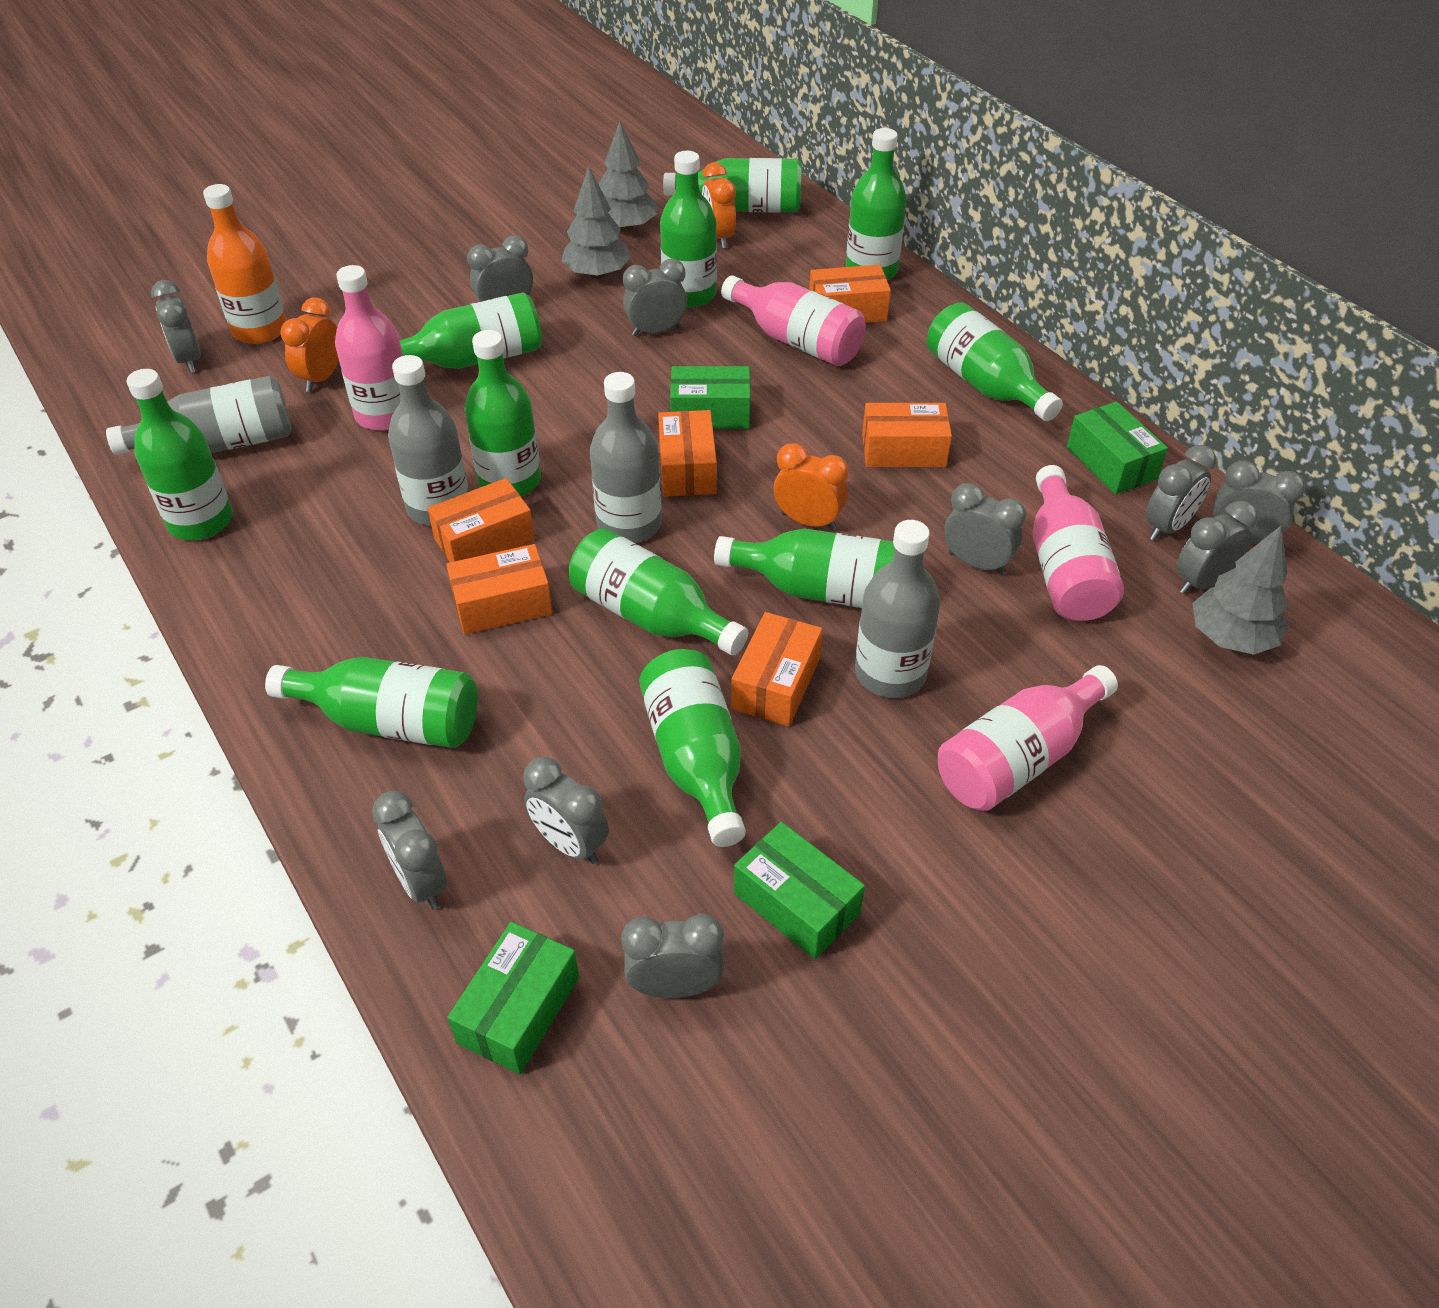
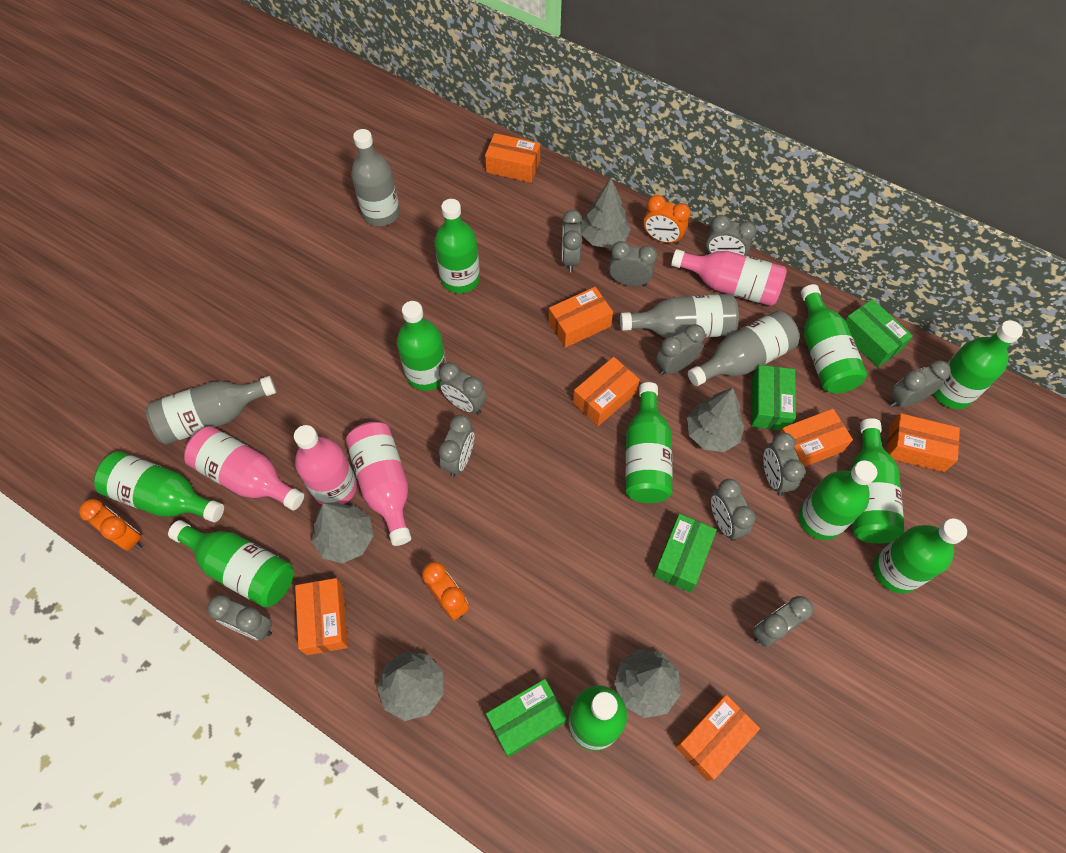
grey clock: [151,280,201,373] [372,791,448,909] [467,236,533,302] [523,757,609,864] [621,914,724,998] [623,259,687,336] [944,483,1026,575] [1145,445,1217,541] [1176,501,1258,594] [1213,460,1305,544] = 10 -> [207,595,272,640] [438,415,474,477] [439,362,487,414] [562,210,583,272] [609,241,657,286] [656,324,705,375] [706,215,756,256] [711,479,756,541] [753,596,813,647] [763,433,805,496] [890,360,951,407] = 11
grey tree: [561,166,631,279] [599,121,657,232] [1192,526,1288,655] = 3 -> [312,502,374,564] [377,652,443,721] [581,178,631,248] [614,649,681,718] [687,388,745,452] = 5
orange bottle: [203,184,287,344] = 1 -> none = 0
orange box: [427,478,535,562] [446,544,553,635] [658,410,717,497] [731,612,822,726] [809,264,891,323] [862,403,952,467] = 6 -> [295,578,348,655] [485,133,540,183] [549,287,613,348] [573,357,640,426] [675,695,760,781] [780,409,853,467] [887,413,960,472] = 7

